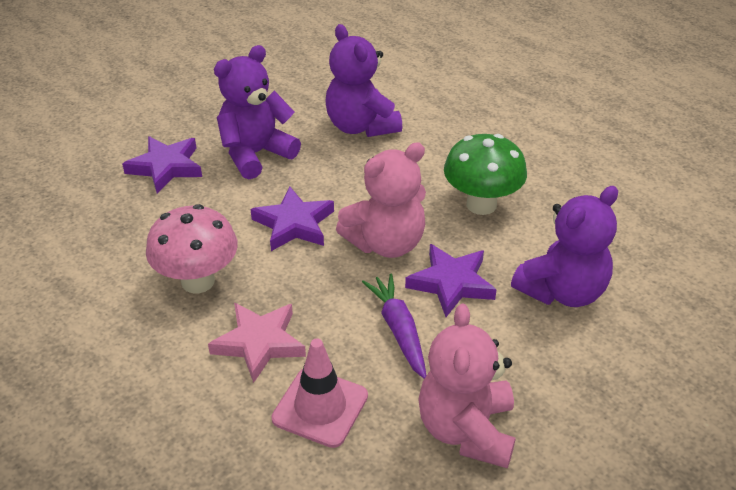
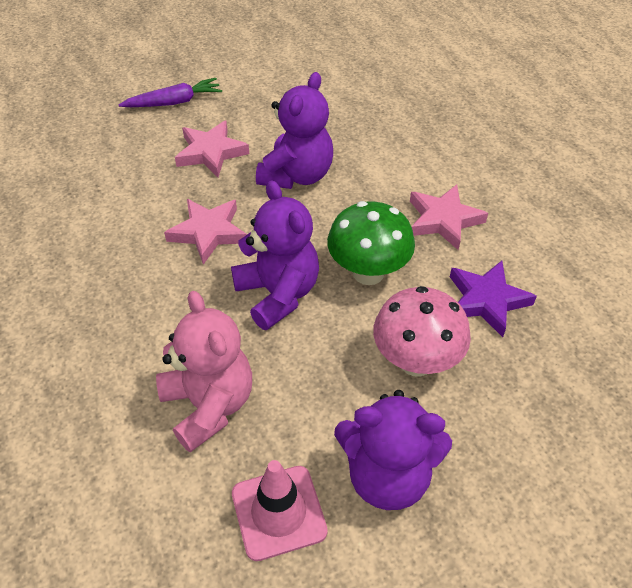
pink star: [208,302,306,383] = 1 -> [164,199,247,265] [175,120,249,177] [410,184,488,250] = 3
pink teddy bear: [336,142,426,258] [418,303,516,468] = 2 -> [156,291,252,452] = 1
purple star: [122,136,202,193] [251,186,334,251] [405,244,497,317] = 3 -> [450,261,537,337] = 1

